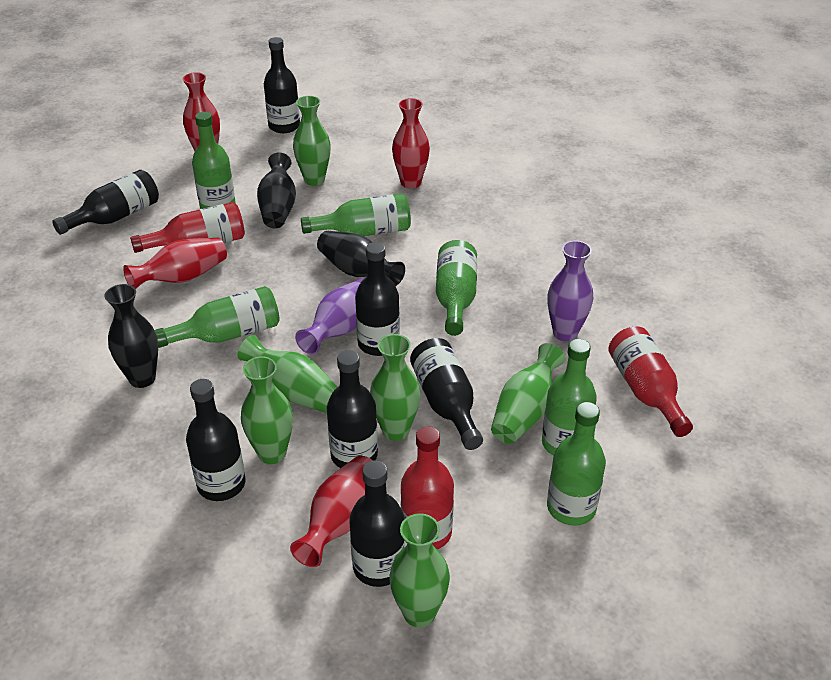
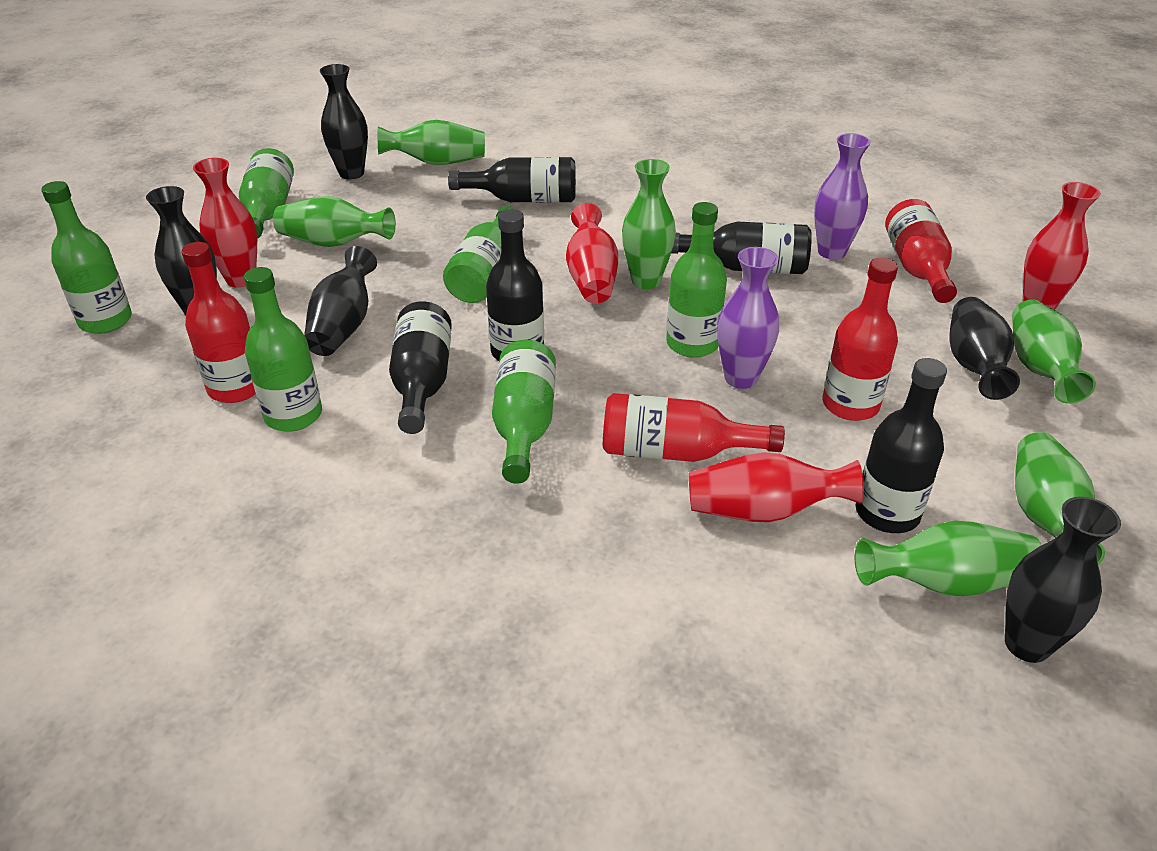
black bottle: [52,170,159,235] [186,379,245,501] [264,37,300,133] [327,350,378,468] [349,460,405,587] [355,242,400,356] [410,338,483,450] = 7 -> [389,301,452,434] [448,157,576,203] [486,209,544,361] [671,222,812,274] [856,358,947,533] = 5
black vase: [104,284,158,388] [257,152,296,228] [317,231,405,286] = 3 -> [146,186,217,316] [304,246,377,356] [320,64,368,179] [950,297,1020,400] [1005,496,1121,663] = 5
red bottle: [130,202,245,253] [401,426,454,549] [608,327,693,437] = 3 -> [181,242,256,403] [603,393,785,462] [823,257,898,421] [885,199,957,303] = 4

